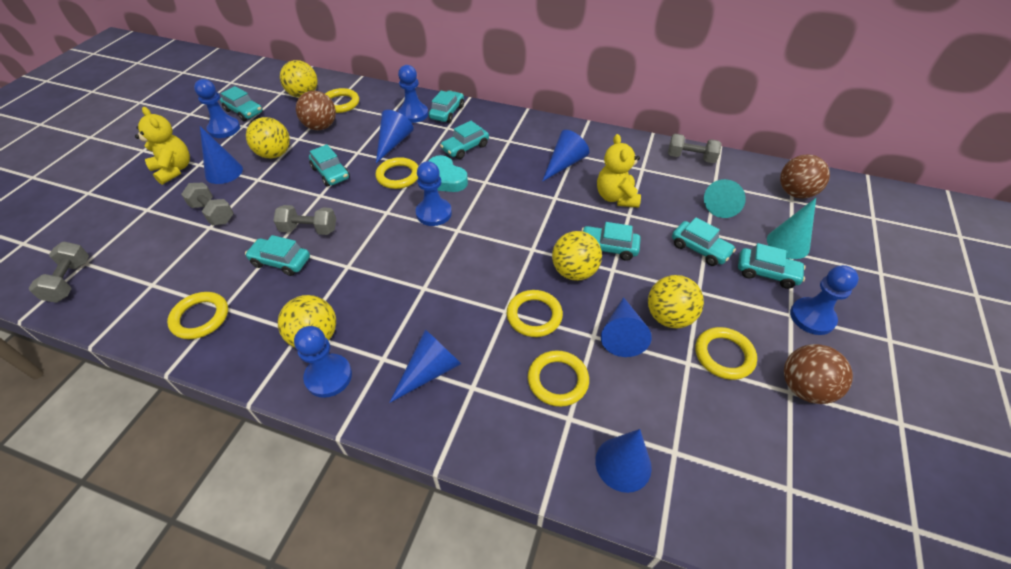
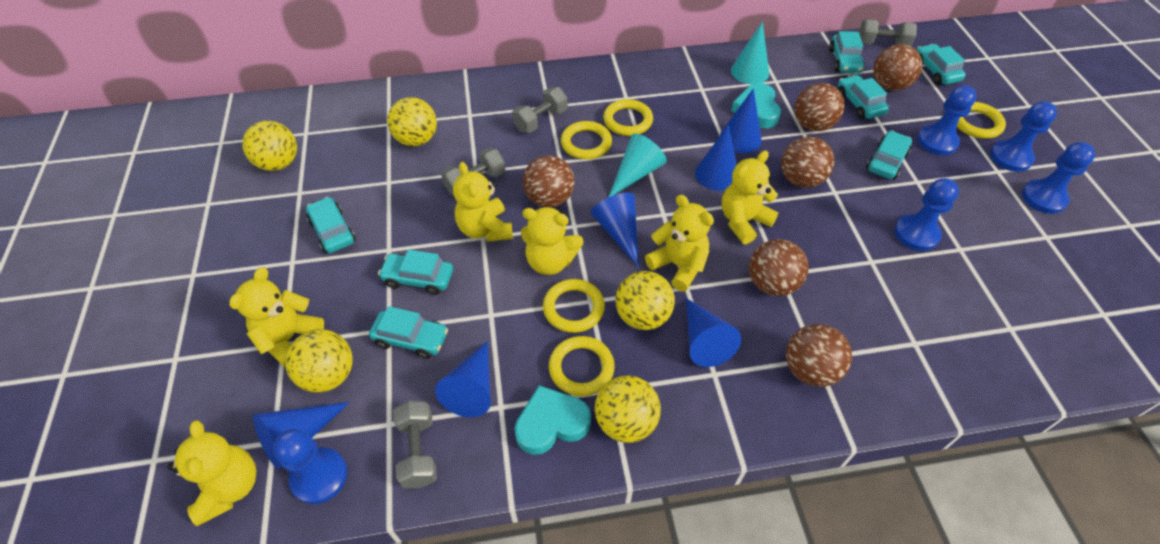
brown ball: [296,91,336,130] [780,154,830,199] [784,344,853,404] = 3 -> [523,155,575,207] [749,239,808,296] [781,137,834,188] [786,324,852,387] [795,83,845,131] [873,44,922,91] = 6
turquoise car: [220,86,263,121] [245,235,310,276] [309,144,350,186] [429,91,464,123] [440,121,489,159] [582,222,641,261] [672,217,736,266] [738,243,806,289] = 8 -> [306,197,356,253] [369,306,448,359] [378,250,453,295] [829,31,865,73] [838,75,889,119] [866,131,912,180] [917,44,966,85] = 7
turquoise heart: [428,155,468,192] = 1 -> [515,385,591,455] [731,83,781,128] = 2
yellow ring: [167,292,228,339] [325,88,359,113] [375,157,419,189] [507,290,563,337] [528,350,589,407] [696,327,757,380] = 6 -> [543,279,605,333] [549,336,615,396] [561,121,612,159] [603,99,653,136] [957,102,1006,139] = 5
yellow teddy bear: [135,107,190,185] [597,134,641,208] = 2 -> [168,420,256,526] [229,267,324,367] [453,162,513,242] [521,207,584,275] [645,195,714,291] [722,151,779,244] = 6

